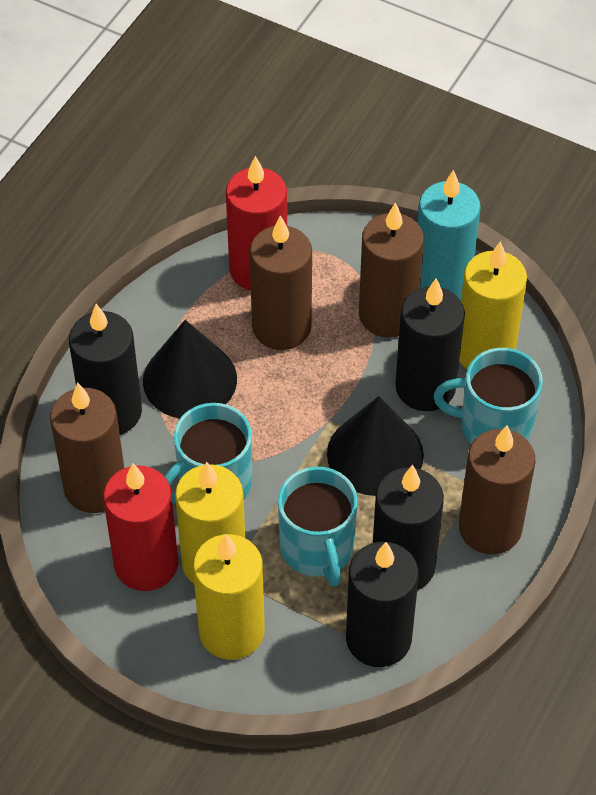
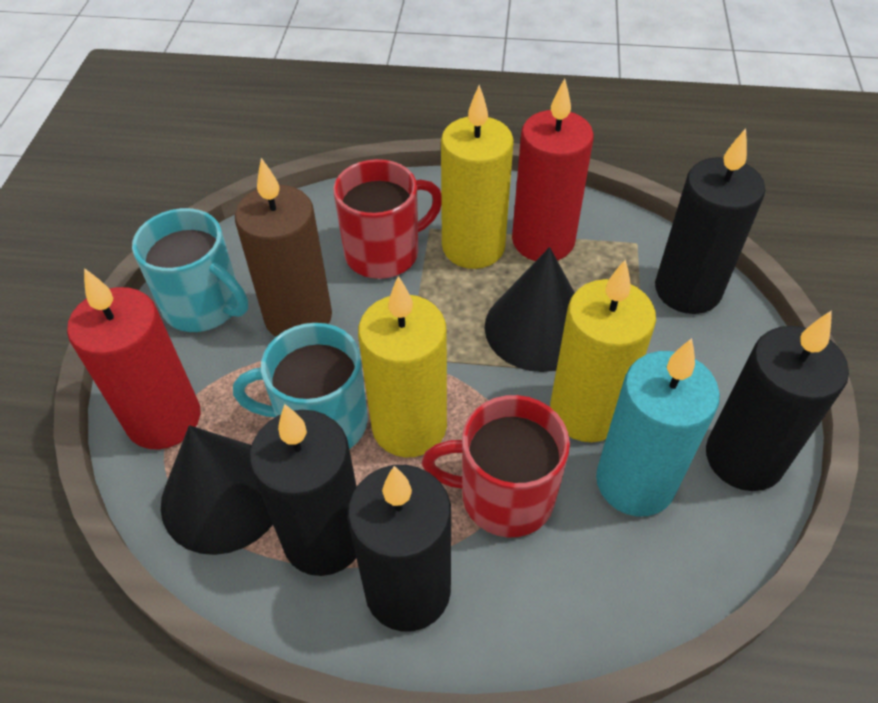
brown candle: [50,383,124,513] [250,215,312,350] [359,202,424,338] [459,425,535,554] = 4 -> [235,158,332,337] = 1
red mug: none = 0 -> [333,159,441,279] [422,395,570,537] = 2
turquoise mug: [164,403,252,504] [278,467,358,587] [434,348,543,444] = 3 -> [132,208,248,332] [233,323,368,449] = 2

